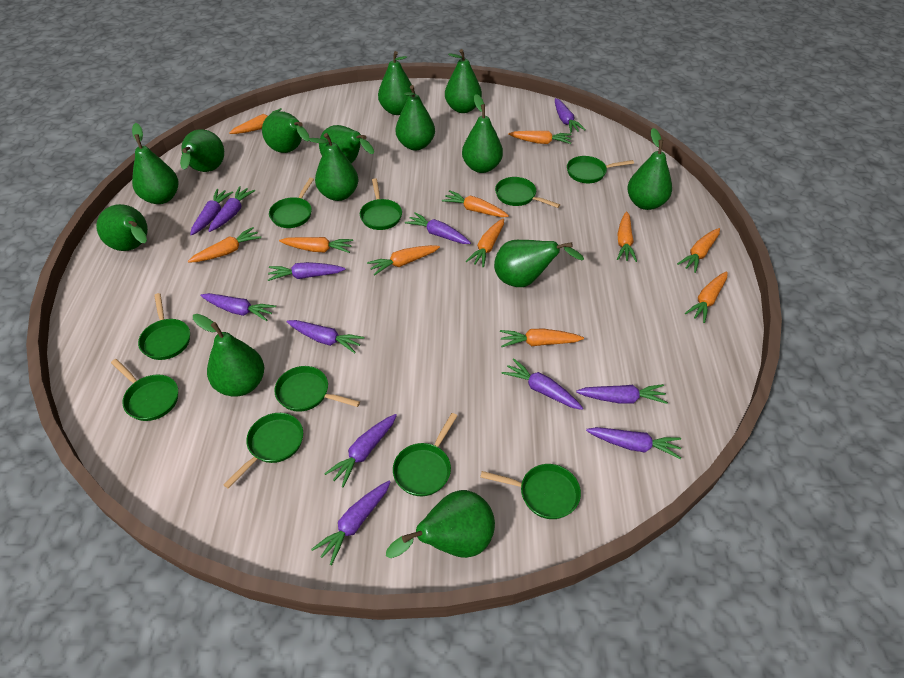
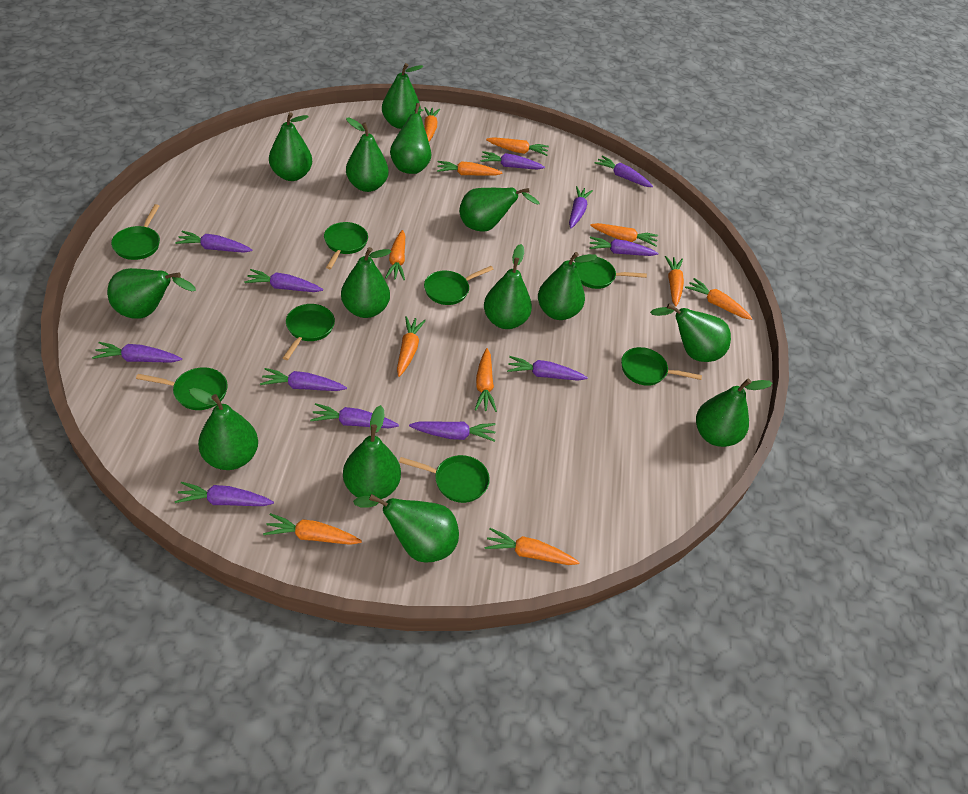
green pan: [111,359,178,421] [138,293,190,360] [223,413,303,489] [269,178,314,228] [274,366,360,412] [360,178,402,230] [393,413,457,496] [480,464,581,519] [495,177,560,208] [567,156,634,183] = 10 -> [111,204,160,260] [136,367,228,410] [283,304,335,360] [324,222,368,269] [399,455,490,503] [424,266,494,305] [575,257,647,289] [621,347,702,386] = 8

